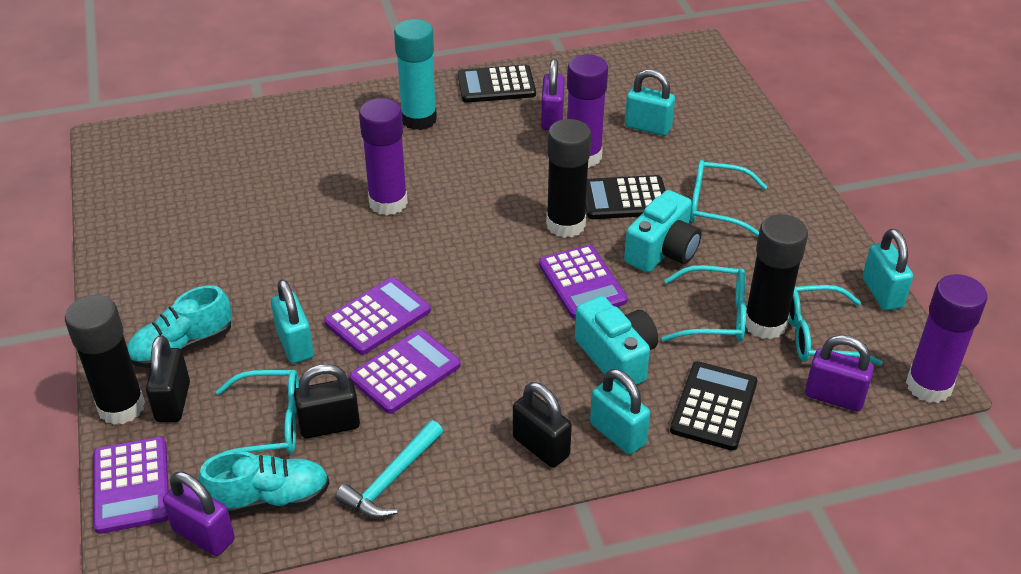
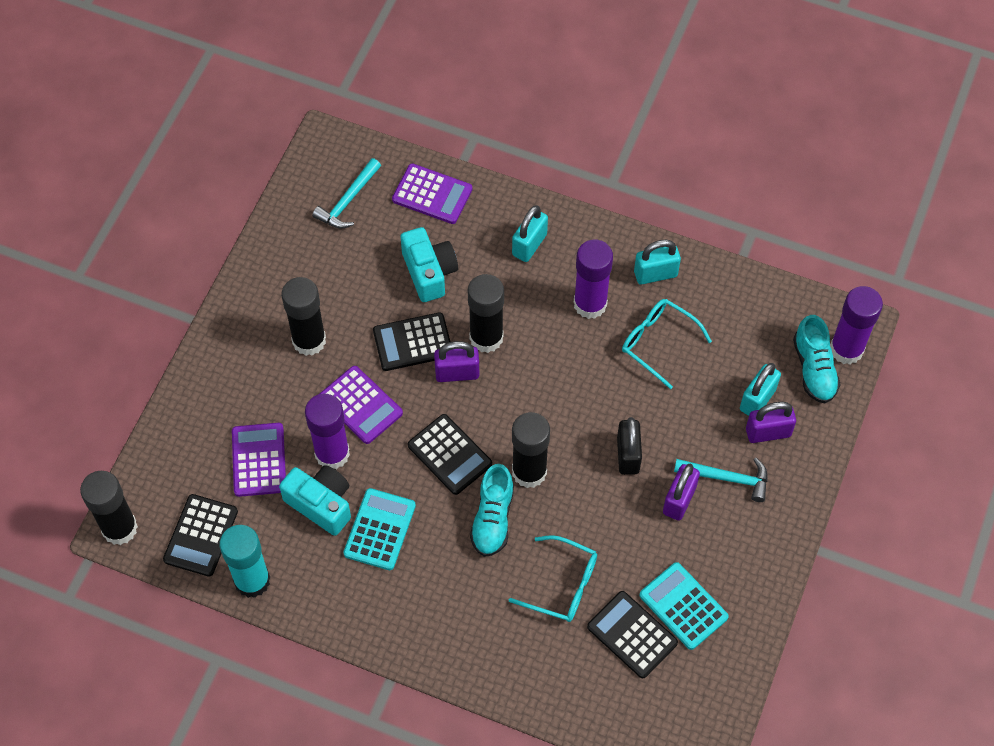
black calculator: [458,65,536,103] [586,175,666,219] [670,361,757,451] = 3 -> [163,494,238,577] [373,312,451,371] [408,414,492,495] [587,591,678,678] = 4
black glue stick: [65,295,145,425] [546,119,591,238] [746,214,808,339] = 3 -> [80,471,138,545] [281,277,326,356] [468,274,504,353] [512,412,550,488] = 4
black padlock: [146,335,190,422] [294,364,360,438] [513,382,572,468] = 3 -> [617,417,642,475] = 1
purple calculator: [93,437,169,534] [324,277,431,355] [349,329,461,414] [539,245,628,319] = 4 -> [232,423,286,497] [320,366,403,444] [392,164,472,224] = 3
turquoise calculator: none = 0 -> [343,488,416,570] [639,562,729,650] = 2
turquoise glasses: [206,369,299,461] [662,265,746,341] [690,160,767,237] [789,285,883,366] = 4 -> [509,535,597,622] [622,299,712,389] = 2
turquoise hammer: [336,420,443,518] = 1 -> [312,158,381,229] [674,458,768,502] = 2
turquoise padlock: [271,279,314,364] [590,369,650,455] [625,69,675,136] [862,229,913,311] = 4 -> [512,205,548,262] [634,240,681,284] [740,363,781,416] = 3

